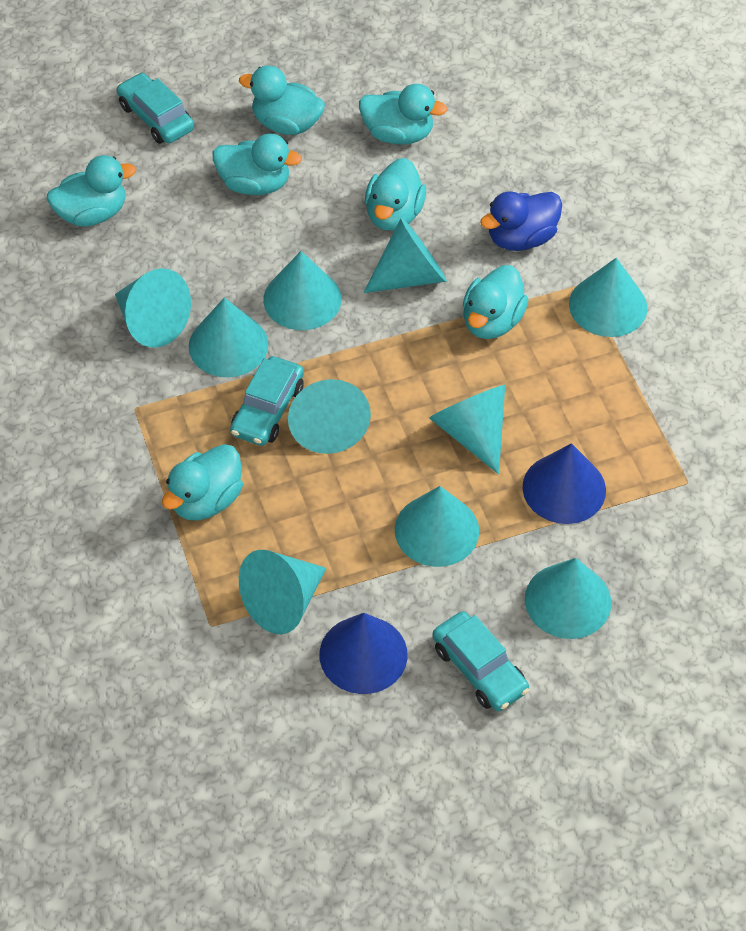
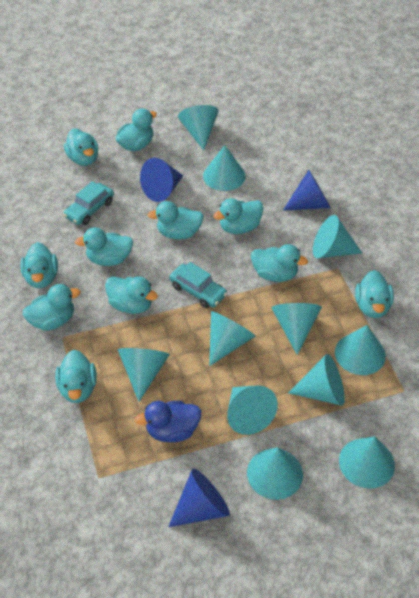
blue cone: [319,613,408,694] [523,443,606,524] = 2 -> [140,158,183,202] [168,469,230,527] [283,170,331,210] = 3
turquoise car: [117,73,194,144] [230,356,304,446] [433,611,529,711] = 3 -> [63,181,114,225] [169,262,228,308] = 2
turquoise cone: [115,268,191,348] [189,297,268,377] [239,550,326,634] [263,251,342,330] [288,379,371,454] [363,217,447,293] [395,486,479,567] [429,385,505,474] [525,558,611,639] [569,258,647,337] = 10 -> [118,348,170,402] [178,105,218,151] [203,145,246,191] [209,311,255,366] [227,385,278,435] [247,447,303,500] [272,303,322,355] [288,354,345,406] [313,215,362,258] [335,325,386,375] [339,436,395,489] = 11
turquoise duck: [47,155,136,227] [162,444,243,521] [213,134,302,195] [239,65,325,135] [359,84,447,145] [365,158,426,231] [463,265,529,339] = 7 -> [20,242,58,288] [23,284,80,331] [55,350,97,403] [64,128,99,166] [75,227,133,266] [105,277,158,314] [115,108,157,151] [148,201,204,239] [213,198,263,234] [251,244,308,282] [355,270,394,318] = 11

